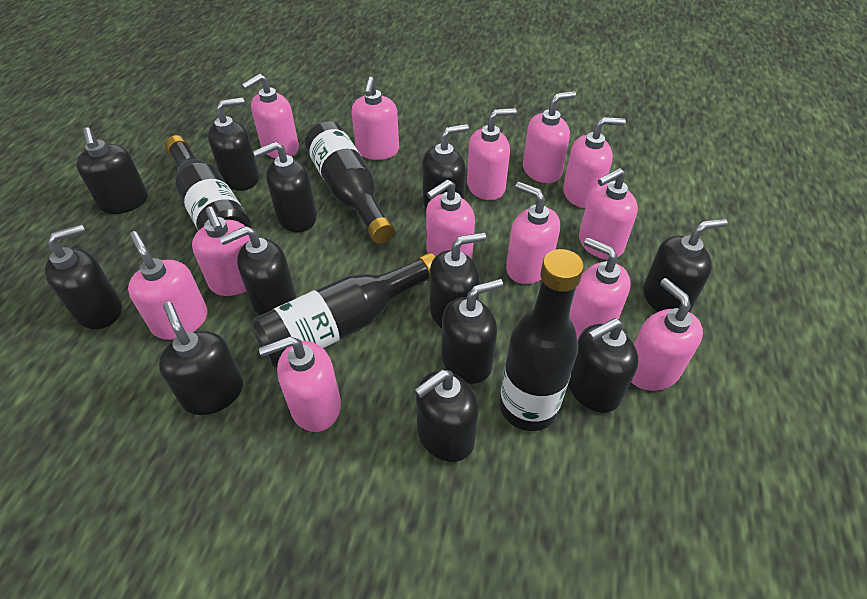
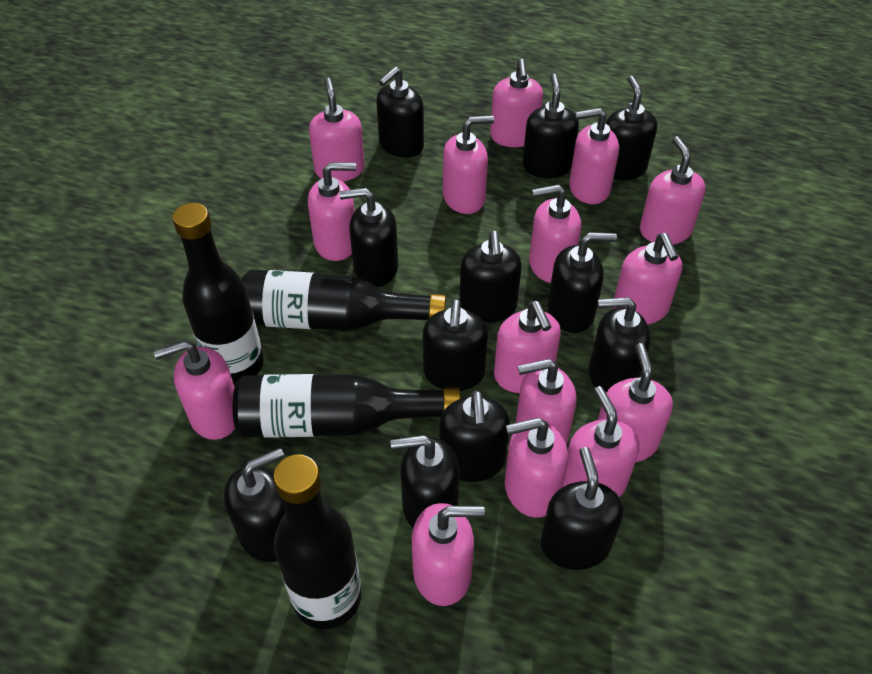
pink soap dispenser: [128,231,208,340] [192,207,250,296] [242,74,299,158] [259,336,341,432] [351,77,399,160] [426,179,475,259] [467,108,517,200] [506,182,560,284] [523,91,576,183] [563,117,626,208] [569,237,631,341] [579,168,638,260] [631,278,703,391] = 13 -> [154,340,235,440] [308,162,356,261] [309,77,365,182] [412,503,485,606] [443,115,494,214] [490,59,543,147] [494,301,561,393] [505,418,568,518] [516,359,576,446] [529,184,581,283] [563,386,639,497] [569,108,619,204] [598,343,673,462] [613,233,682,324] [640,136,706,245] = 15

